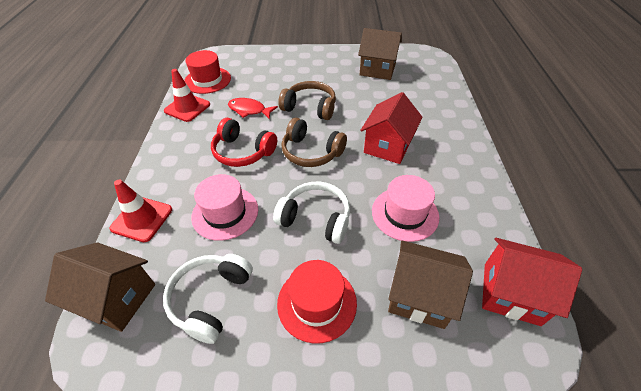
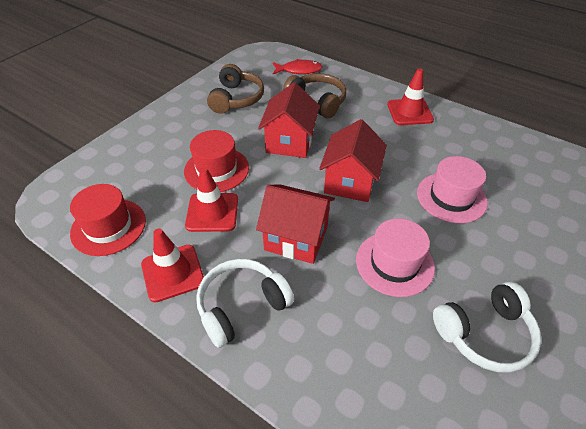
brown house: [45,242,155,332] [358,28,402,80] [388,240,473,329] = 3 -> none = 0
red headphones: [211,118,277,167] = 1 -> none = 0
red house: [360,92,423,164] [482,238,582,326] = 2 -> [256,184,335,264] [258,82,320,158] [319,119,387,202] = 3
red traffic cone: [109,180,172,242] [164,69,210,122] = 2 -> [141,228,204,303] [185,167,238,232] [387,68,434,125] = 3

